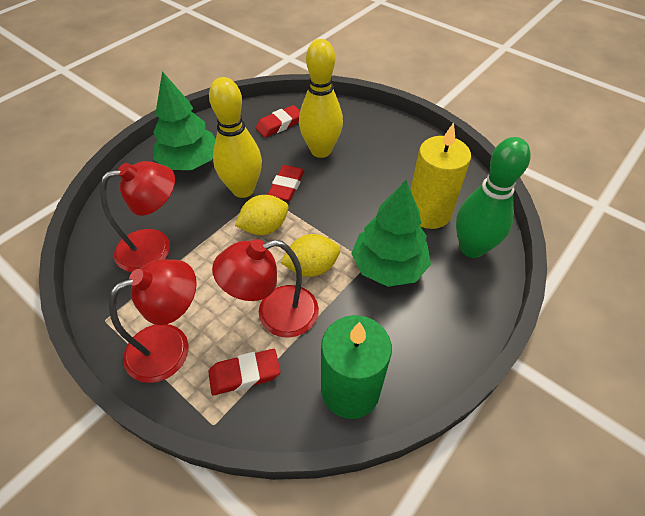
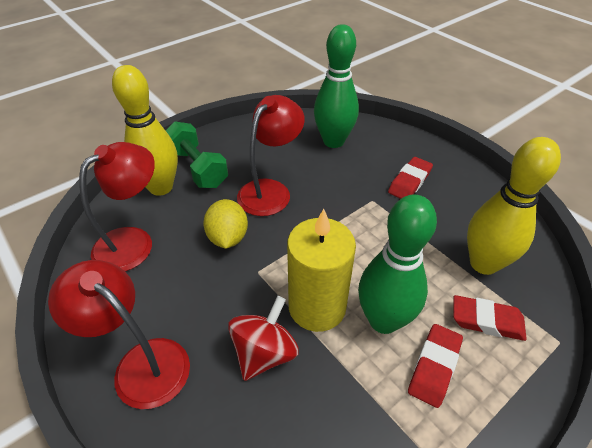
green bowling pin: [456,137,531,258] = 1 -> [314,24,359,148] [358,195,437,334] = 2
green candle: [321,315,392,419] = 1 -> none = 0
green dumbbell: none = 0 -> [166,122,228,188] = 1
green tree: [153,71,216,170] [351,180,431,287] = 2 -> none = 0
red spinning top: none = 0 -> [228,296,299,381] = 1
yellow lemon: [235,195,289,235] [281,234,340,277] = 2 -> [203,199,248,249] = 1

